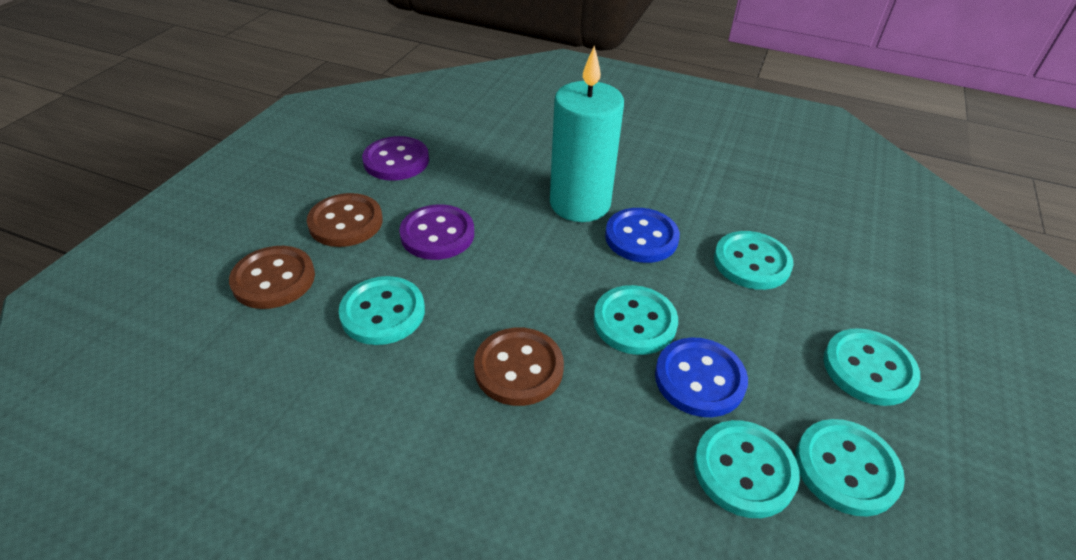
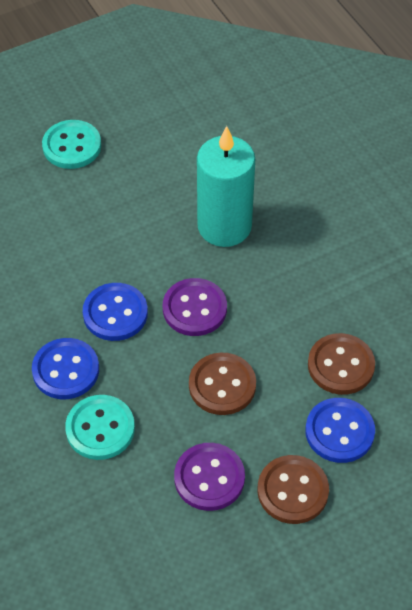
blue button: [605,208,680,263] [655,338,748,417] = 2 -> [32,338,99,399] [83,283,148,341] [305,398,375,463] = 3
turquoise button: [339,276,425,345] [593,285,678,355] [694,420,800,518] [714,231,794,290] [795,419,905,517] [823,328,920,406] = 6 -> [42,120,101,169] [65,395,135,460] = 2

